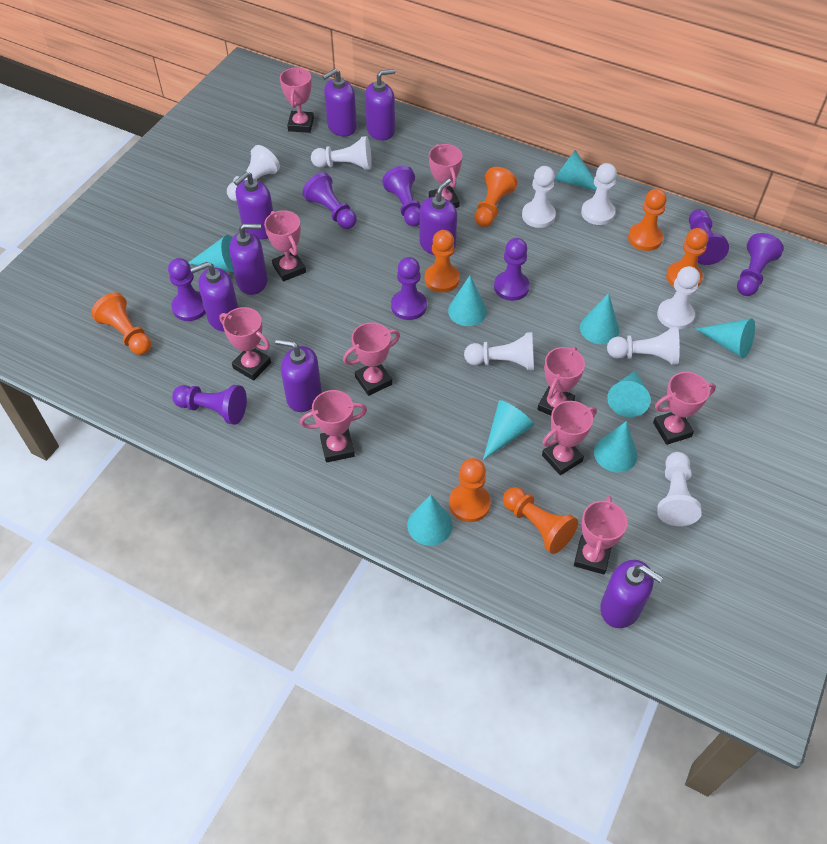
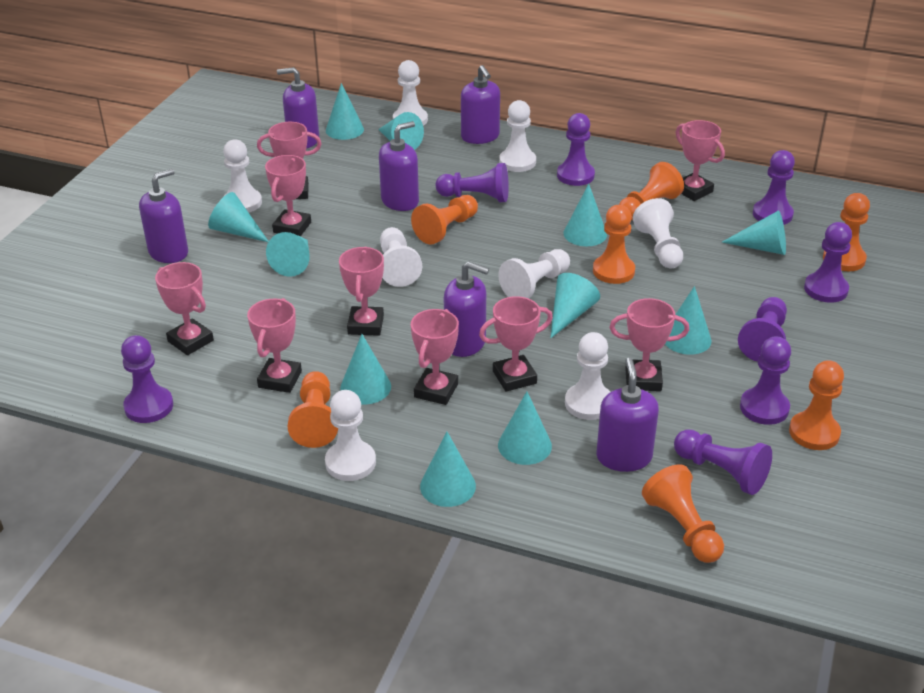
pink trophy: [219,307,271,380] [264,210,306,281] [280,67,314,133] [300,390,367,463] [343,322,400,396] [429,144,462,208] [537,346,585,416] [542,401,597,475] [574,496,628,575] [653,372,716,445] = 10 -> [155,262,214,355] [247,298,302,393] [257,122,322,199] [265,155,311,237] [339,247,384,336] [411,309,459,405] [479,296,553,392] [609,298,689,391] [675,120,725,201] = 9
purple soap dispenser: [190,262,238,331] [229,224,268,295] [234,172,273,239] [275,339,322,412] [322,69,357,137] [365,69,395,140] [419,179,457,255] [600,560,663,628] = 8 -> [139,169,188,263] [277,67,319,149] [379,121,419,211] [444,261,489,357] [461,65,500,144] [596,358,659,472] = 6
turquoise cone: [188,235,234,273] [407,495,453,546] [448,275,487,326] [483,400,534,460] [554,150,597,191] [580,293,619,344] [594,421,637,472] [607,371,651,417] [695,318,755,358] = 9 -> [208,192,269,242] [266,232,310,277] [326,83,364,140] [340,334,391,405] [378,112,424,150] [420,432,476,507] [498,391,552,465] [550,273,600,338] [564,184,607,246] [665,286,712,355] [722,211,786,255] = 11

